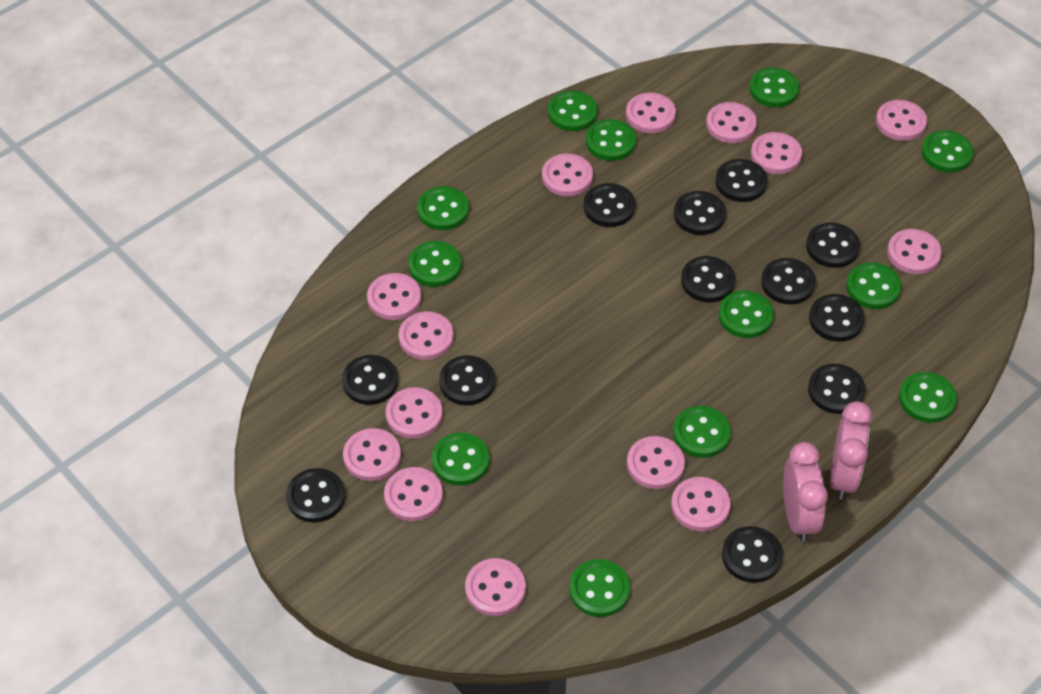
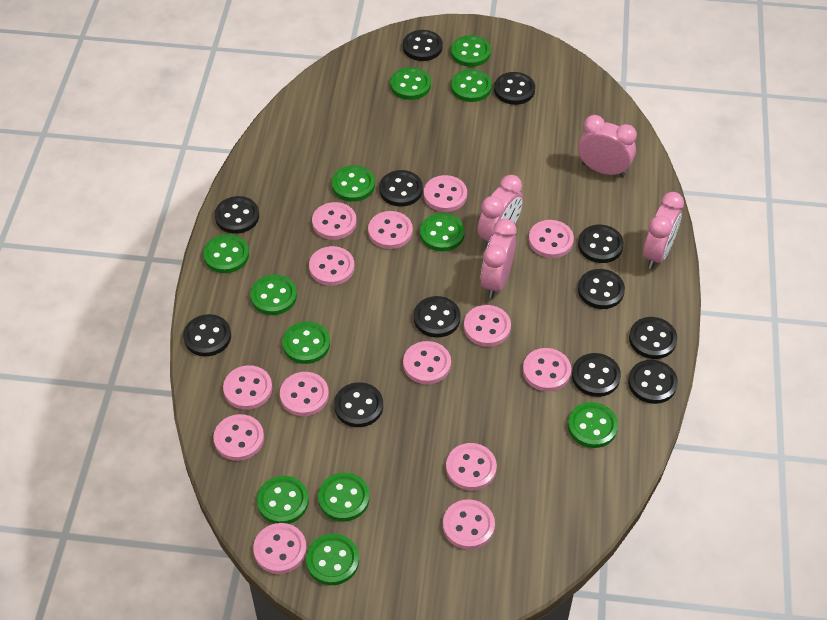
pink clock: [783,442,828,542] [830,401,872,500] = 2 -> [478,175,523,248] [481,219,516,298] [578,115,637,177] [643,192,684,269] = 4

